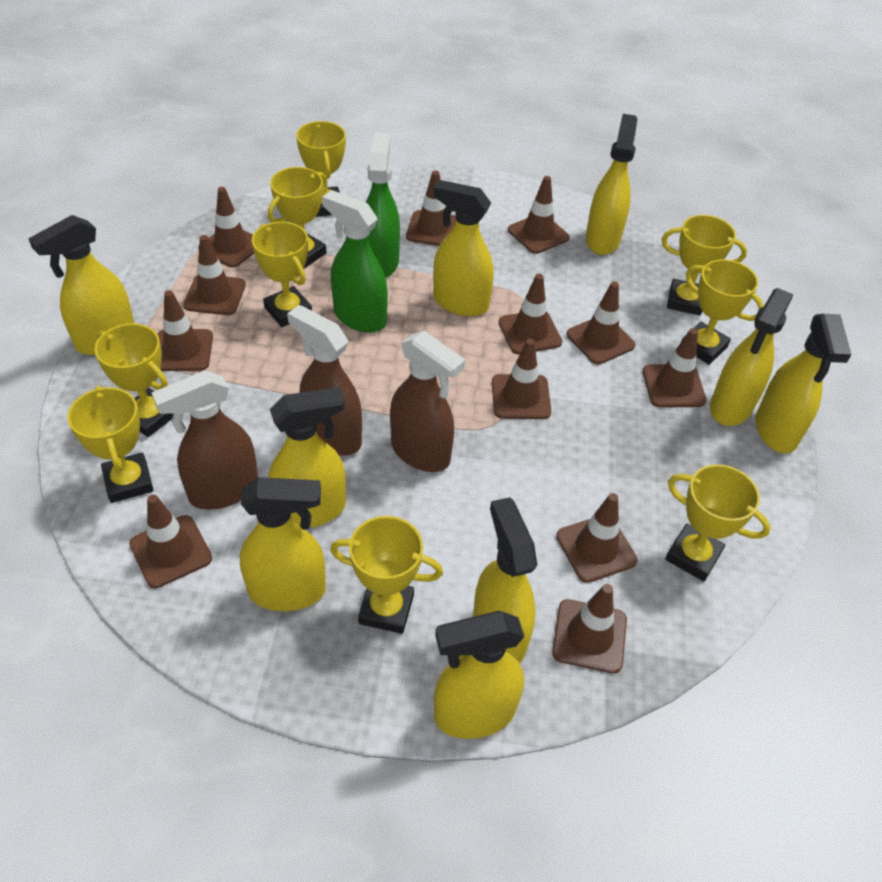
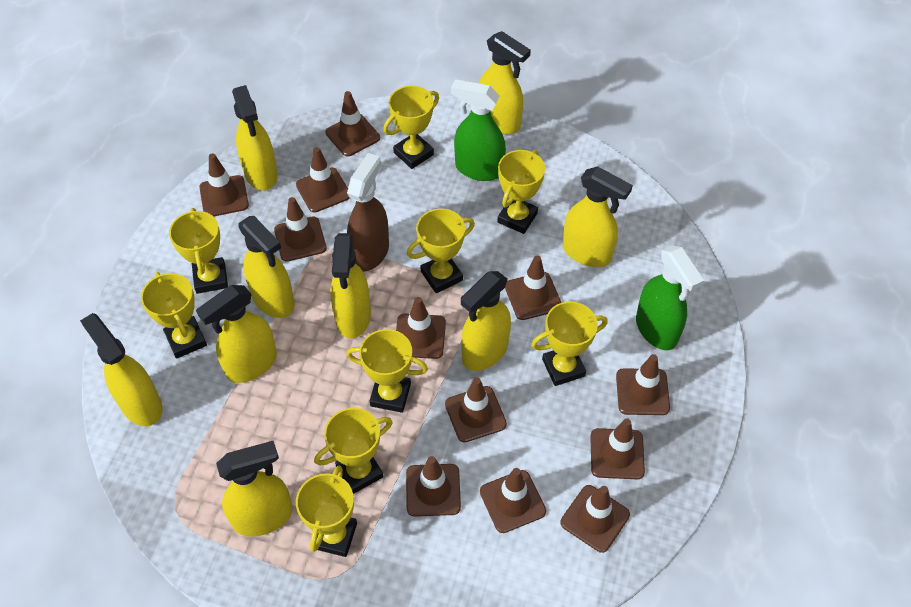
brown spray bottle: [152,370,258,510] [287,305,362,456] [390,331,465,472] = 3 -> [347,153,389,272] = 1

